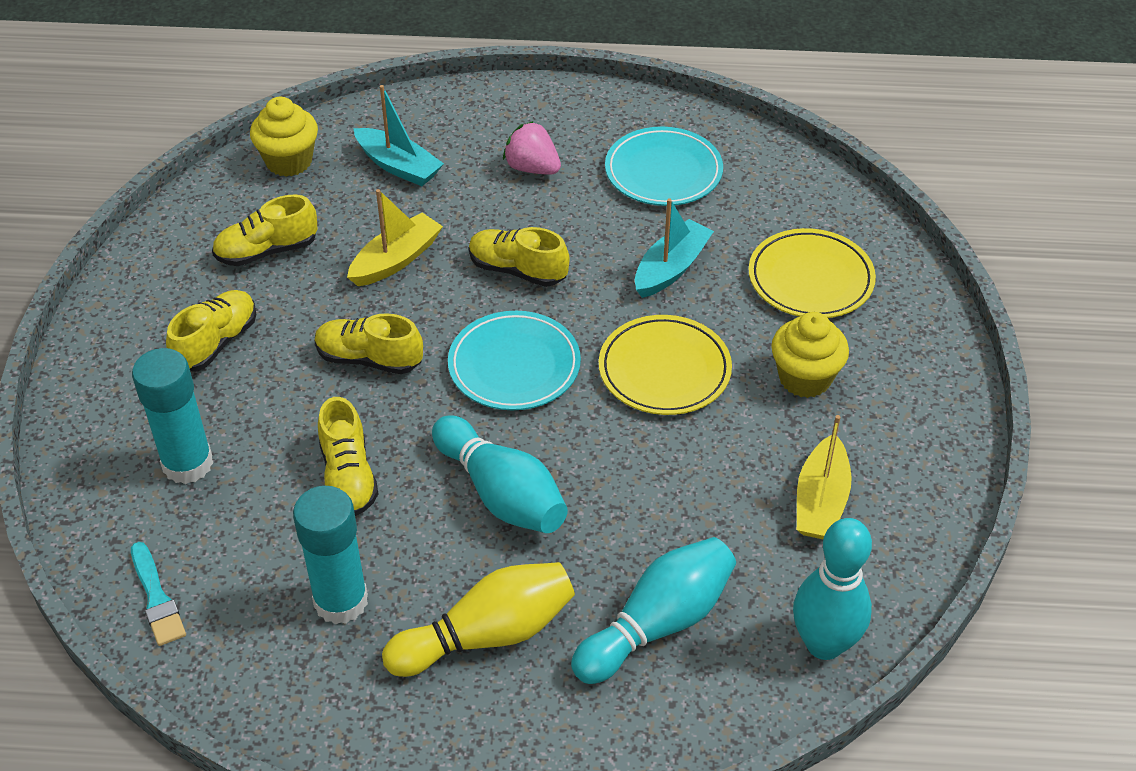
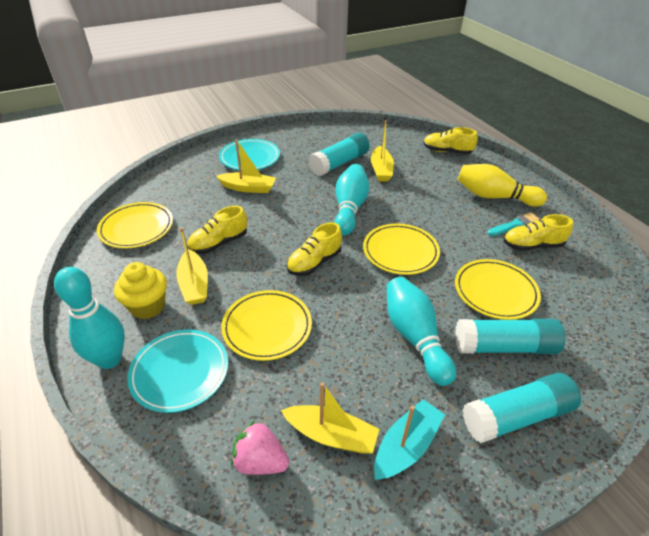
turquoise boat: [353,85,444,186] [635,198,714,298] = 2 -> [374,399,445,480] = 1
turquoise glue stick: [132,348,213,484] [293,486,368,625] = 2 -> [309,132,370,176] [455,319,565,354] [463,373,581,443] = 3
yellow boat: [347,189,443,286] [797,415,851,539] = 2 -> [176,227,208,305] [216,140,276,193] [281,382,379,454] [371,120,394,181] = 4
yellow cupcake: [250,97,318,176] [771,312,849,398] = 2 -> [114,262,167,319] = 1
yellow plate: [599,315,732,415] [749,228,876,318] = 2 -> [97,202,173,248] [221,290,312,361] [363,223,440,275] [455,259,541,320] = 4
yellow shoe: [166,290,256,372] [212,195,318,266] [315,313,423,374] [318,397,378,516] [469,227,570,287] = 5 -> [187,206,247,254] [287,222,342,276] [423,127,478,154] [504,214,573,251] = 4

